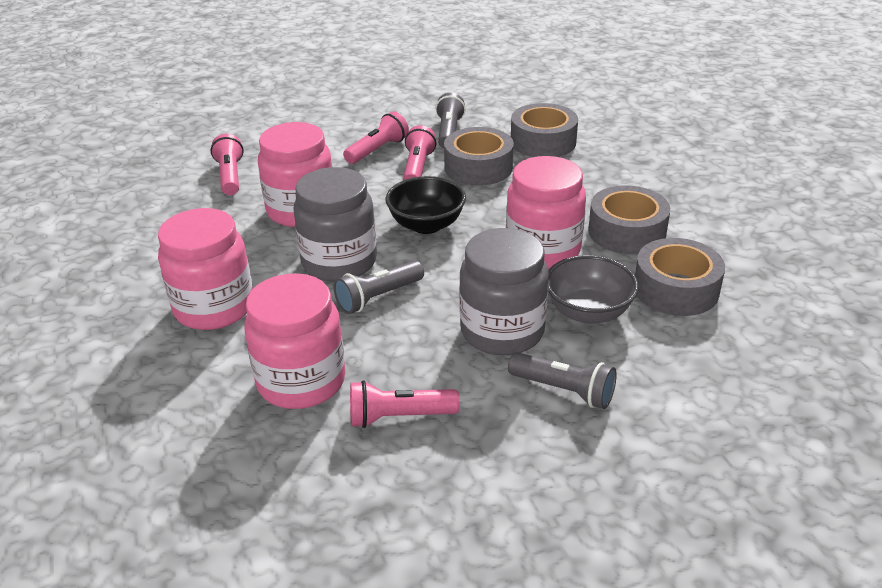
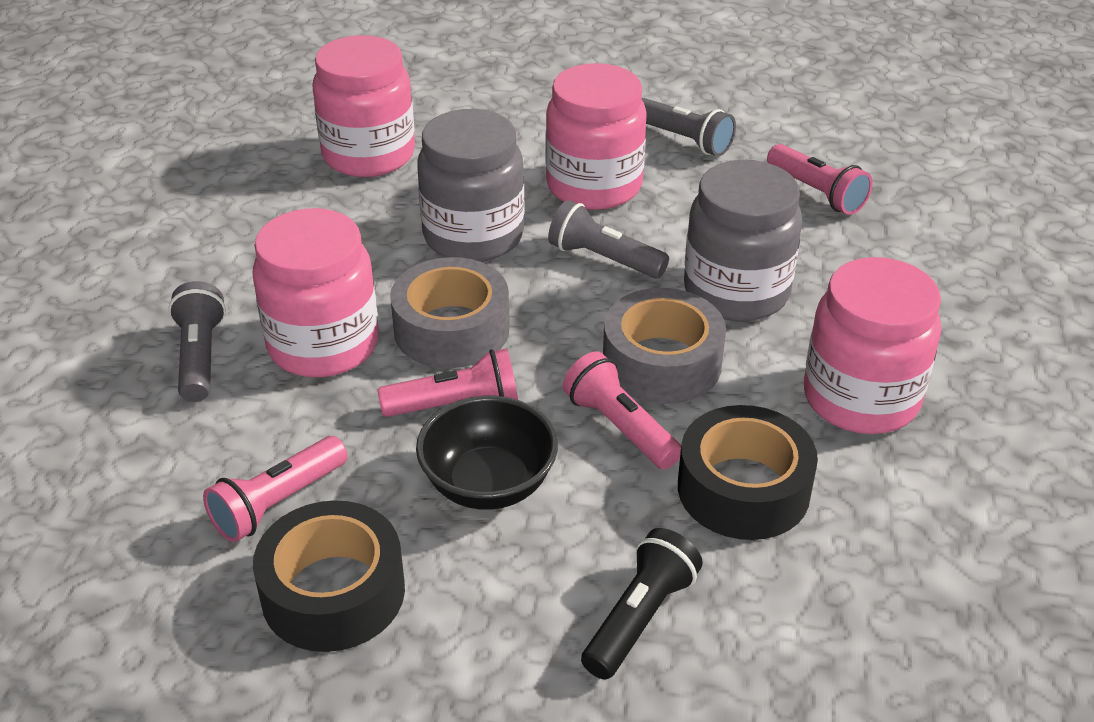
black flashlight: none = 0 -> [581,528,703,679] = 1
black tape: none = 0 -> [253,500,405,652] [678,405,818,540] = 2
grey bowl: [548,255,639,324] = 1 -> none = 0
grey tape: [444,127,514,186] [511,103,578,157] [588,186,670,254] [635,238,725,316] = 4 -> [390,257,510,368] [603,288,726,404] = 2

